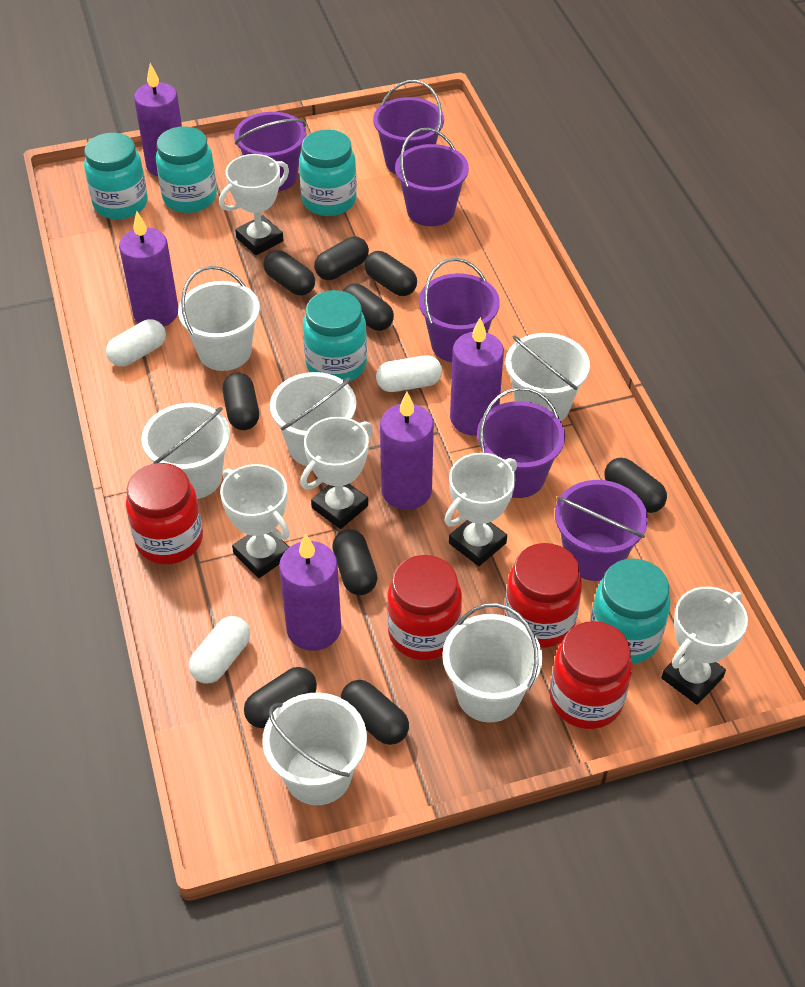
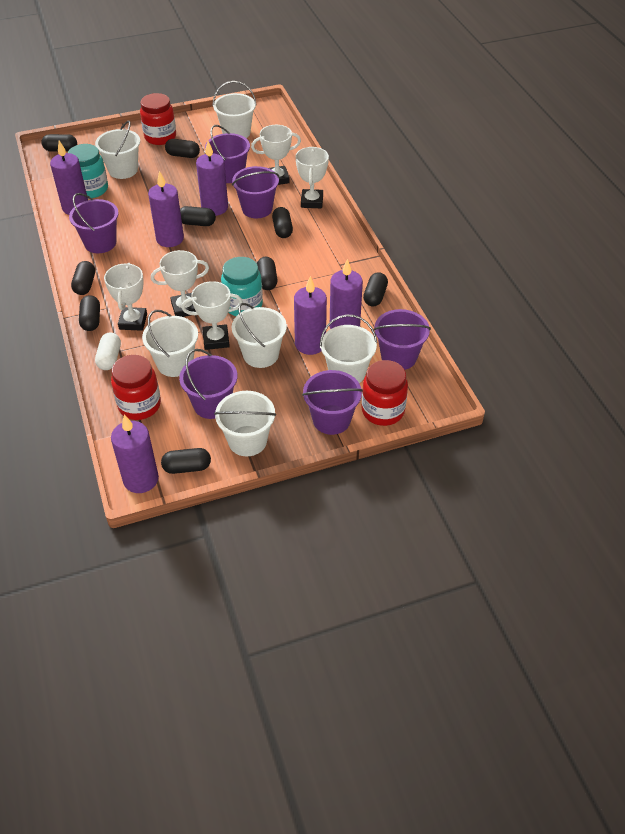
purple candle: [119,211,178,326] [134,63,182,176] [279,533,341,651] [380,392,434,510] [450,317,504,436] = 5 -> [50,141,88,215] [111,414,159,493] [148,171,184,247] [196,141,228,216] [294,276,327,355] [330,259,363,329] = 6
red jar: [126,463,203,564] [387,555,462,660] [505,543,582,648] [550,621,632,729] = 4 -> [111,355,161,420] [140,93,176,145] [362,360,408,426] = 3
turquoise jar: [84,133,148,219] [156,126,217,213] [299,129,357,216] [303,290,367,382] [590,558,671,664] = 5 -> [68,144,108,198] [221,257,263,316] = 2
white capsule: [106,319,166,367] [189,616,250,684] [376,355,442,392] = 3 -> [95,332,121,370] = 1

